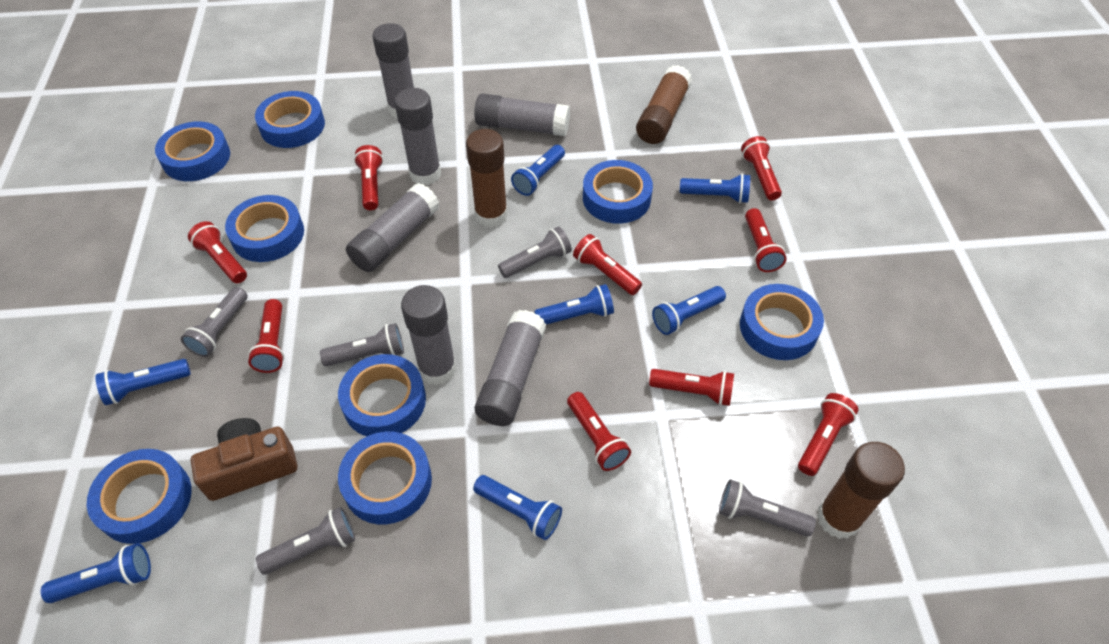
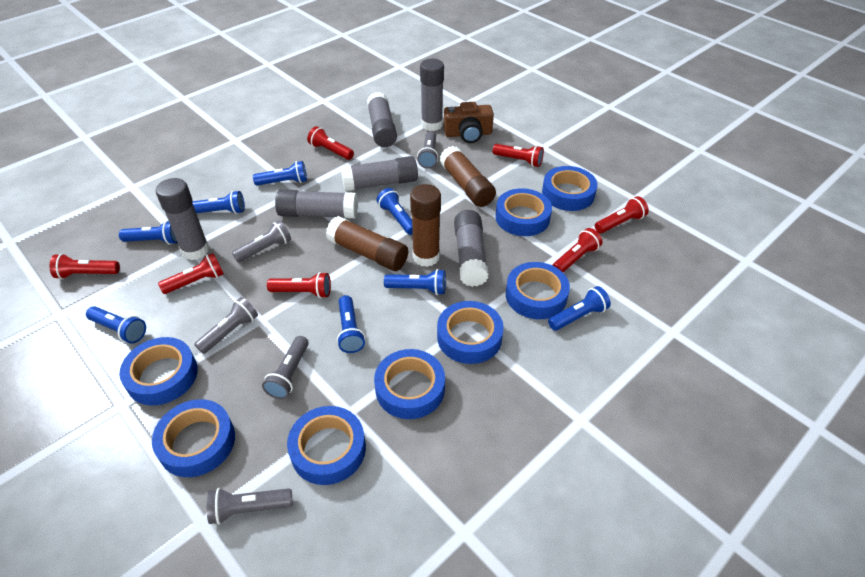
blue flashlight: [41,543,151,603] [96,359,191,405] [473,475,562,540] [511,145,565,196] [534,284,614,325] [652,286,726,335] [680,174,750,203] = 7 -> [86,306,146,344] [119,220,178,245] [192,191,245,214] [253,161,307,185] [337,295,365,353] [377,188,413,235] [384,269,446,295] [548,286,611,331] = 8
red flashlight: [188,221,247,284] [248,299,285,373] [354,145,383,210] [567,392,631,471] [573,234,642,295] [649,369,734,406] [741,136,782,201] [745,208,787,272] [798,393,859,476] = 9 -> [50,254,120,279] [158,253,224,294] [267,272,331,298] [307,126,354,160] [493,144,544,167] [552,228,602,272] [595,196,649,233] = 7

